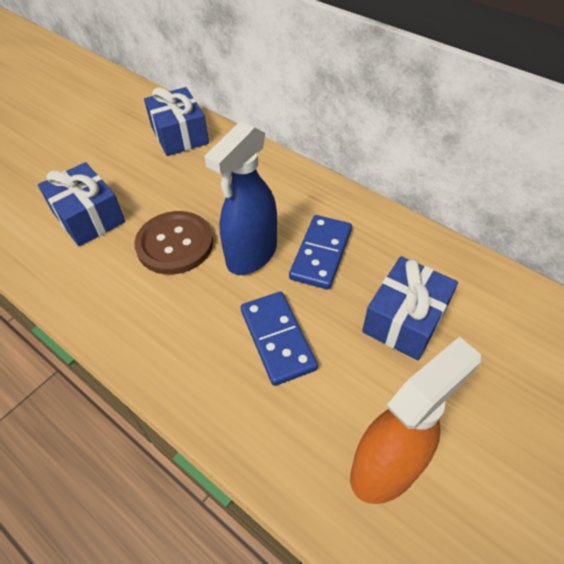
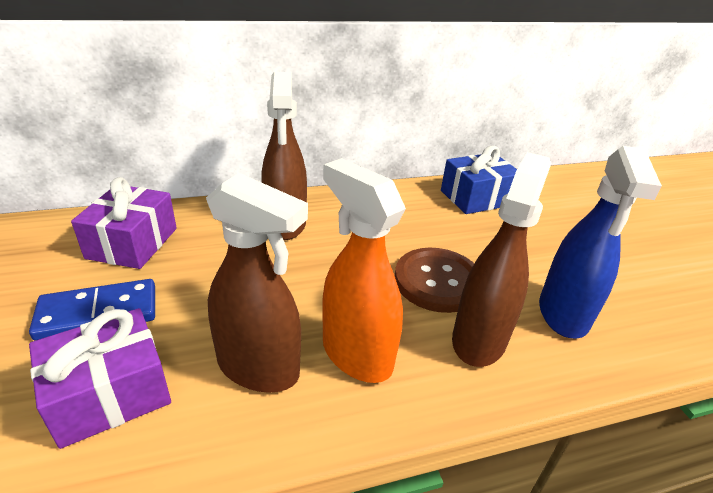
blue domino: [241,292,318,386] [289,215,352,289] = 2 -> [29,279,155,341] = 1
blue gift: [38,162,125,246] [144,87,209,156] [362,256,458,360] = 3 -> [441,146,517,214] = 1
brown spray bottle: none = 0 -> [206,173,308,393] [261,72,307,240] [452,152,551,367] = 3
purple gift: none = 0 -> [29,308,171,449] [71,177,177,269] = 2

